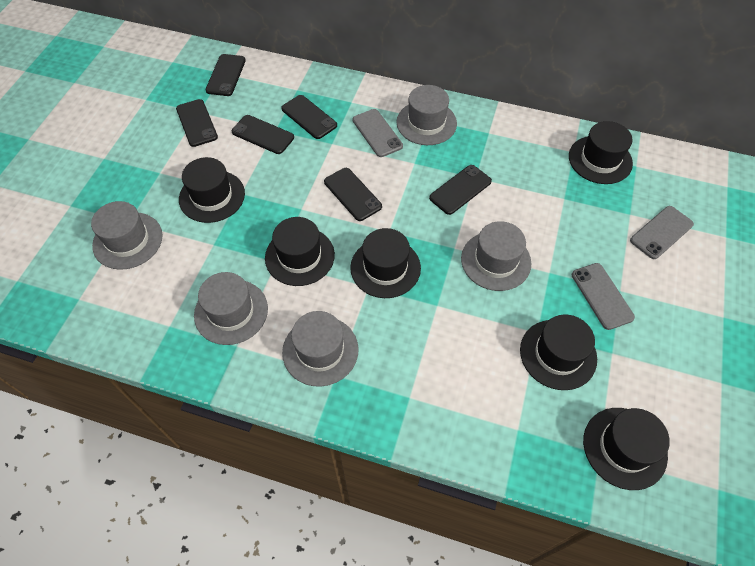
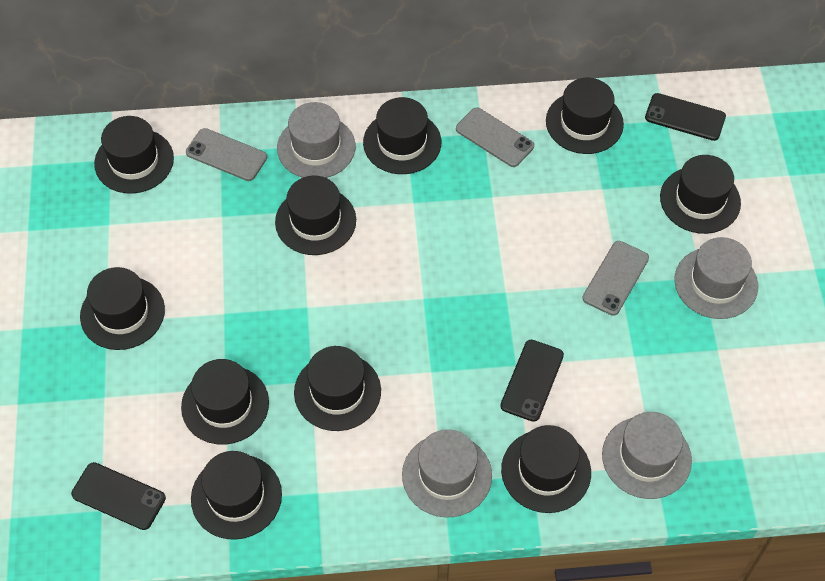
black hat: [179,157,245,223] [265,217,335,286] [350,228,421,298] [520,315,597,390] [569,121,633,184] [583,408,670,490] = 6 -> [80,267,165,350] [94,116,174,194] [181,359,269,445] [191,451,282,540] [275,176,356,255] [294,346,381,431] [363,97,441,174] [501,425,591,513] [546,78,624,154] [660,155,741,234] = 10
black phone: [176,99,218,147] [206,54,246,96] [232,115,294,154] [281,95,337,139] [324,168,382,221] [429,165,492,215] = 6 -> [71,462,166,530] [500,340,564,422] [645,93,726,141] = 3
grey hat: [91,201,163,270] [194,272,268,345] [282,311,359,387] [397,85,457,145] [461,221,532,291] = 5 -> [277,102,355,178] [402,429,492,518] [602,412,692,499] [674,237,758,319] = 4

